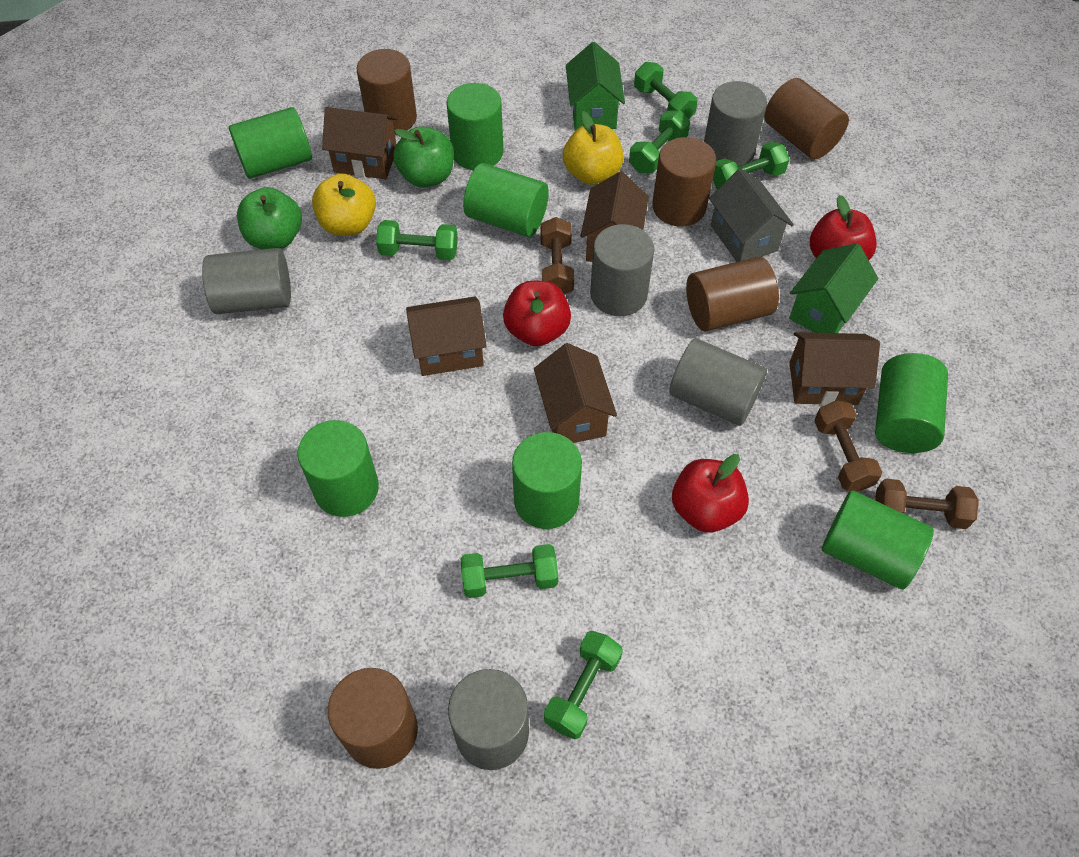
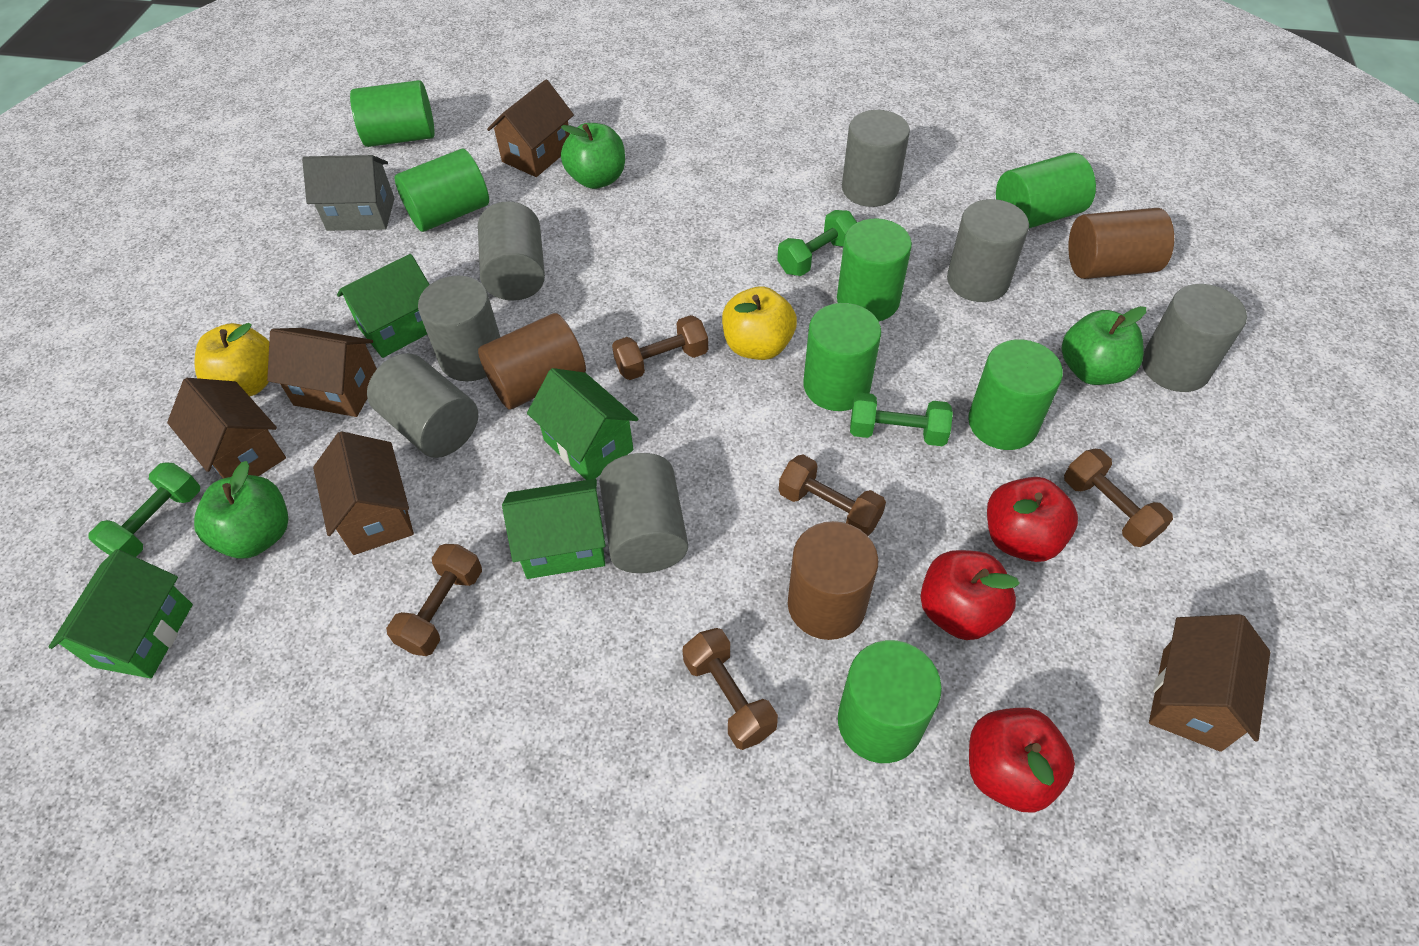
brown cylinder: [328,668,418,769] [357,49,417,135] [652,137,716,227] [686,257,779,331] [764,78,849,159] = 5 -> [478,313,586,410] [788,521,878,640] [1068,208,1174,279] = 3
brown dumbbell: [540,217,574,294] [814,400,882,492] [875,479,979,529] = 3 -> [386,544,482,656] [612,315,708,380] [683,628,778,750] [779,455,886,536] [1064,449,1173,547] = 5
green apple: [237,187,302,249] [393,126,454,188] = 2 -> [194,461,288,558] [561,123,625,189] [1062,306,1146,385] = 3
green dumbbell: [376,220,458,261] [460,544,558,598] [544,631,623,739] [629,110,690,173] [634,62,697,119] [713,142,789,189] = 6 -> [88,462,200,557] [777,210,857,276] [850,392,953,446] = 3
green house: [566,42,625,131] [789,244,878,333] = 2 -> [49,549,193,679] [337,254,430,358] [502,479,606,579] [527,368,638,480] = 4
grey cylinder: [202,248,291,314] [448,669,529,770] [590,224,654,316] [669,338,767,426] [704,81,767,167] = 5 -> [367,353,478,458] [418,276,500,381] [478,201,545,301] [599,453,688,573] [842,110,910,207] [947,199,1029,302] [1142,284,1247,392] = 7

